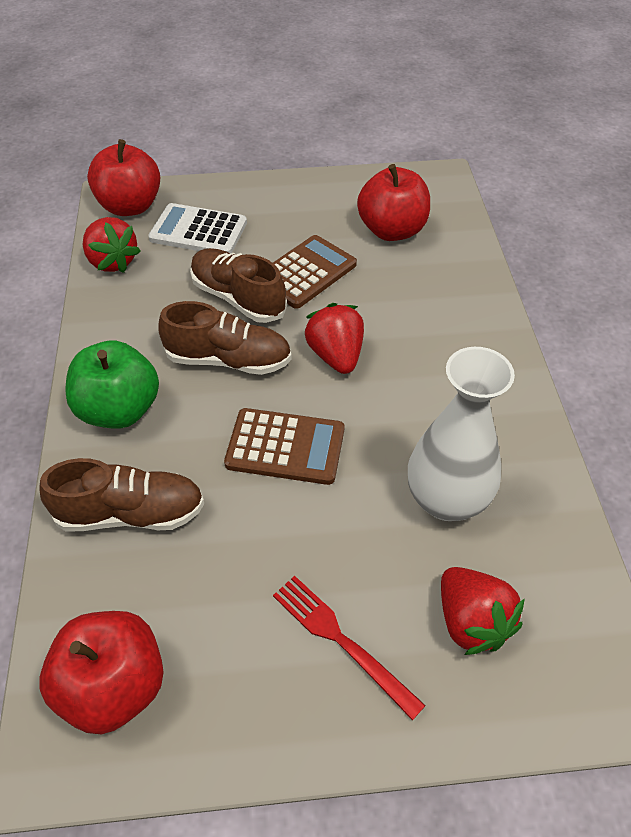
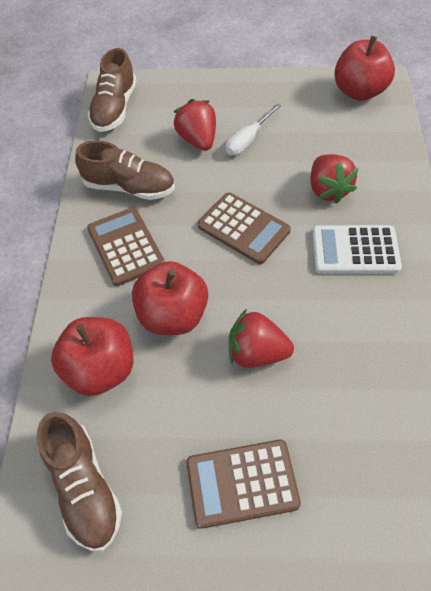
brown calculator: [224,408,344,485] [273,235,357,309] = 2 -> [87,207,165,286] [186,440,301,529] [198,193,291,264] = 3
green apple: [65,340,159,429] = 1 -> none = 0
red fork: [273,576,426,720] = 1 -> none = 0
white screwdriver: none = 0 -> [226,104,281,155] = 1
white vase: [408,347,515,521] = 1 -> none = 0

